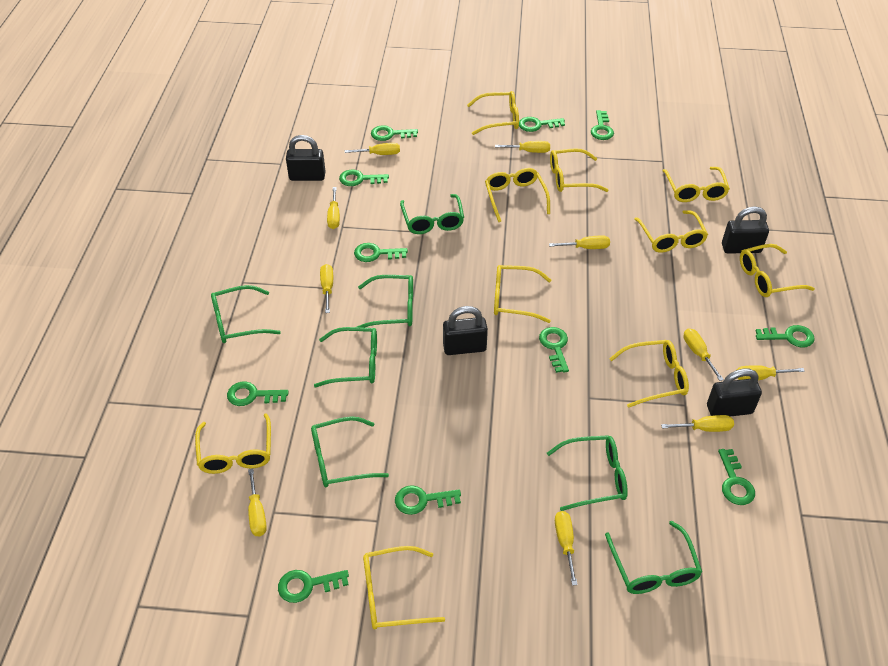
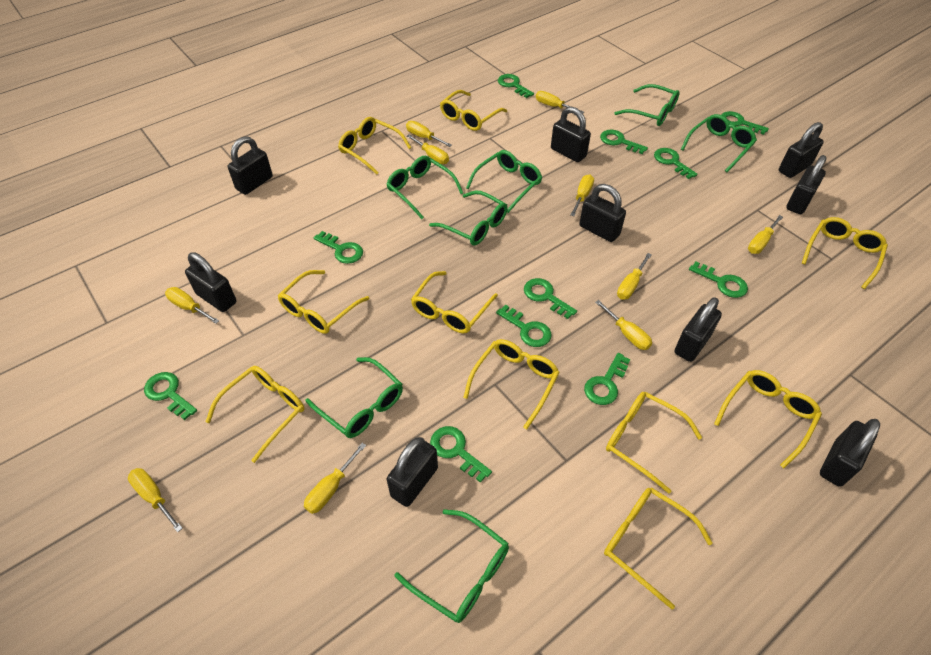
black padlock: [286,135,325,181] [443,306,488,355] [707,369,762,417] [722,207,769,254] = 4 -> [185,252,236,312] [228,136,273,195] [387,437,438,507] [551,107,591,162] [579,184,626,242] [675,297,722,362] [779,122,824,178] [786,155,827,214] [820,419,880,487] = 9

